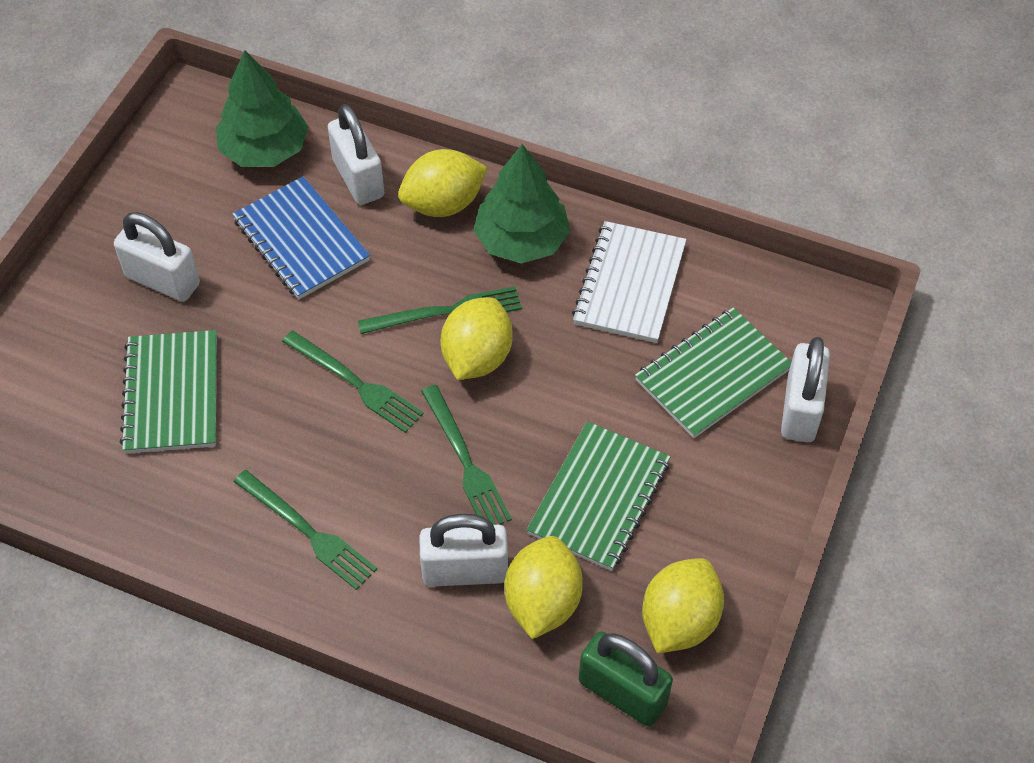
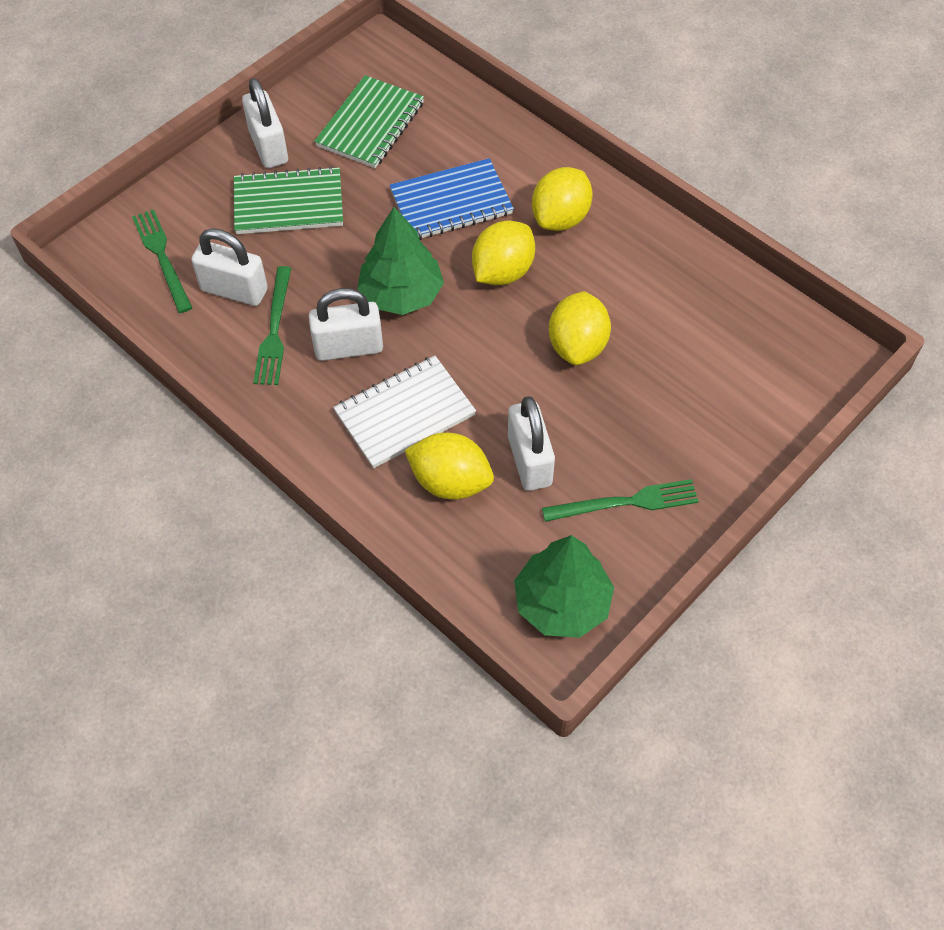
green fork: [233,470,377,590] [282,330,424,433] [358,286,522,334] [421,385,512,525] = 4 -> [132,209,192,313] [253,266,291,385] [542,479,699,522] = 3
green notebook: [120,330,217,454] [527,421,670,571] [635,307,791,438] = 3 -> [234,166,343,234] [314,75,424,168] = 2
green padlock: [579,631,673,727] = 1 -> none = 0

